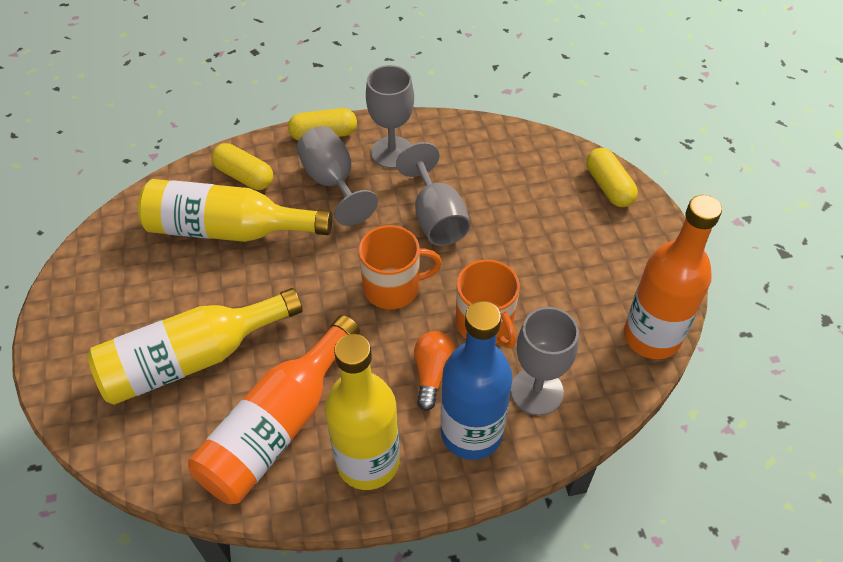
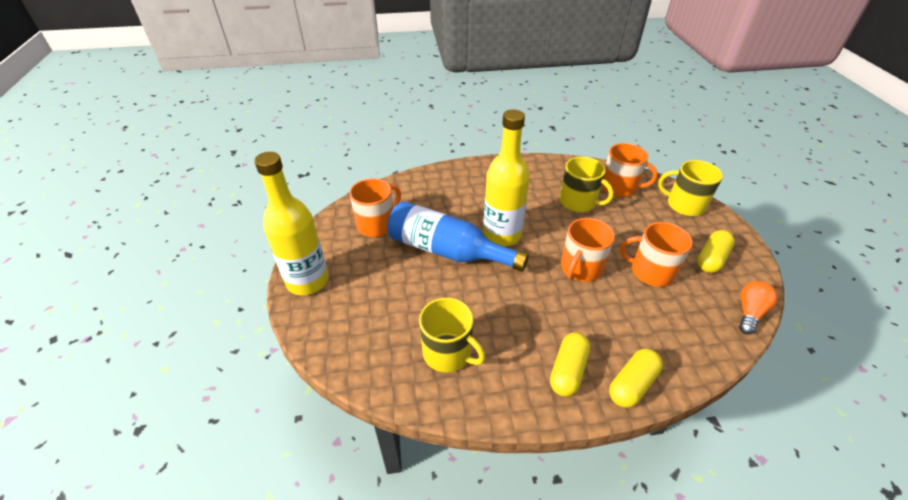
grey goblet: [297,126,378,226] [366,65,414,169] [396,142,471,246] [511,307,579,416] = 4 -> none = 0
orange bottle: [188,315,360,504] [624,195,722,359] = 2 -> none = 0
orange mug: [359,225,442,309] [456,259,520,348] = 2 -> [350,178,401,237] [561,218,615,282] [602,143,658,197] [620,222,693,287] = 4
yellow bottle: [87,288,302,405] [138,179,332,242] [325,334,400,490] = 3 -> [255,152,329,295] [483,109,530,246] = 2
yellow mug: none = 0 -> [419,298,486,372] [560,157,614,212] [658,160,723,216] = 3

